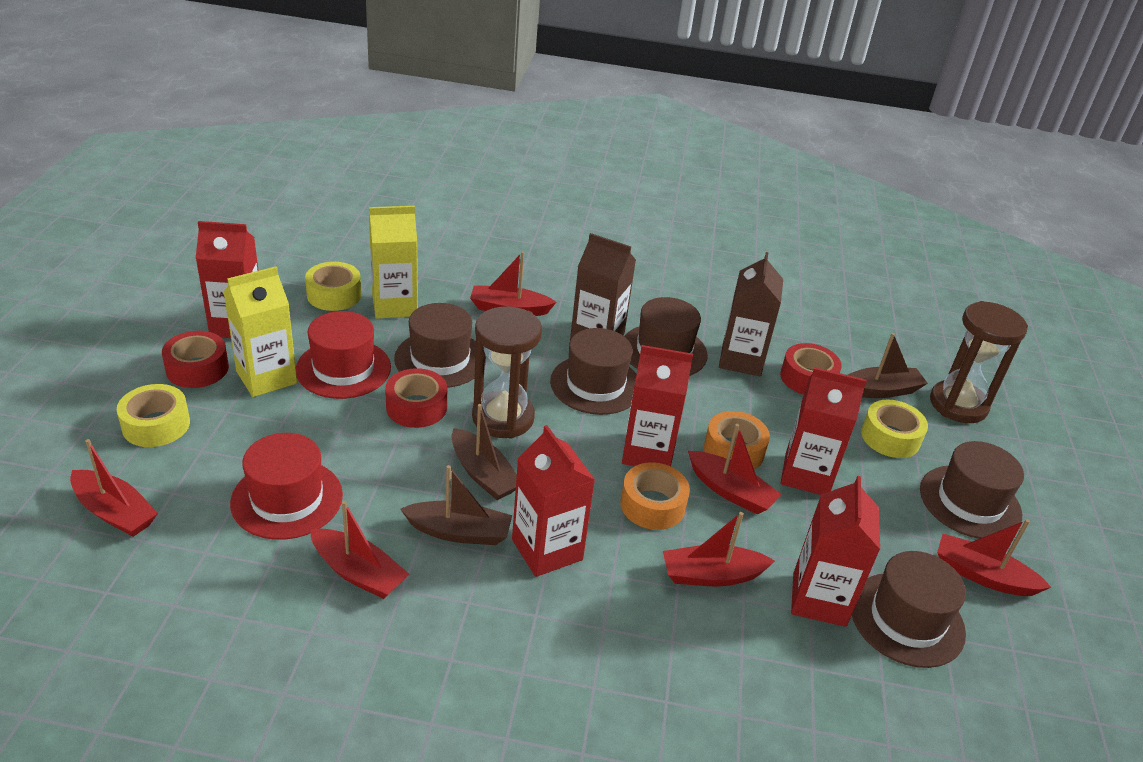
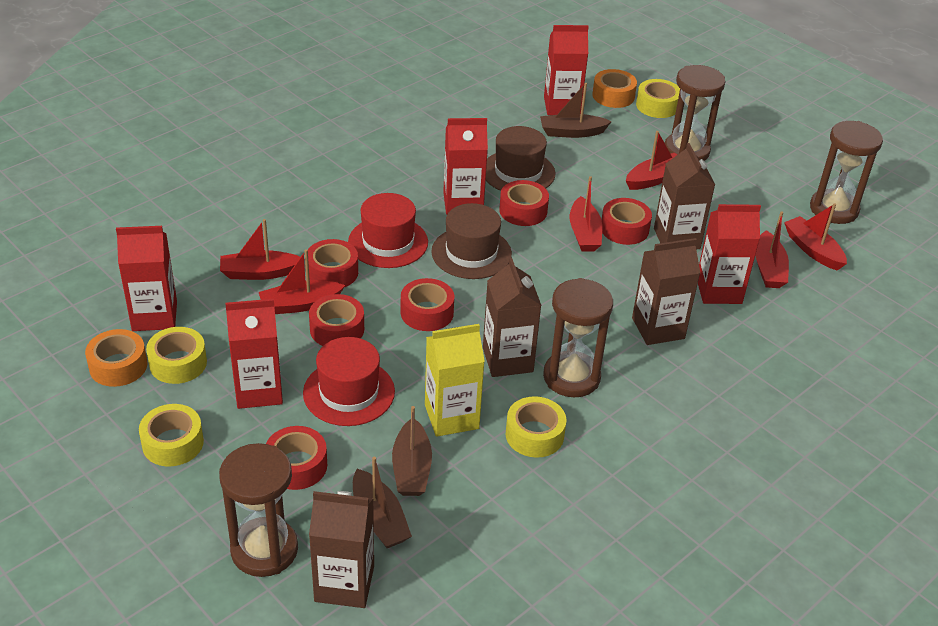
brown carton: [570,233,636,340] [719,252,783,376] = 2 -> [309,491,374,608] [483,258,542,377] [632,238,700,345] [654,143,715,249] = 4
brown hat: [394,303,486,388] [550,328,637,415] [624,297,708,376] [852,551,966,668] [920,441,1024,539] = 5 -> [431,203,512,279] [486,126,556,191] = 2
brown hourglass: [472,306,542,439] [930,301,1028,423] = 2 -> [219,443,298,577] [543,278,613,397] [665,65,726,161] [810,121,883,224] = 4
red tape: [162,331,229,388] [385,368,447,428] [780,343,842,395] = 3 -> [266,426,327,490] [308,239,358,287] [309,294,364,346] [401,278,454,331] [499,180,549,226] [601,198,652,245] = 6
yellow carton: [223,266,297,397] [369,206,418,319] = 2 -> [425,324,485,437] = 1
yellow tape: [117,384,190,447] [305,262,361,311] [861,400,928,458] = 3 -> [139,404,204,467] [146,327,207,384] [506,396,566,458] [636,79,680,118] = 4

